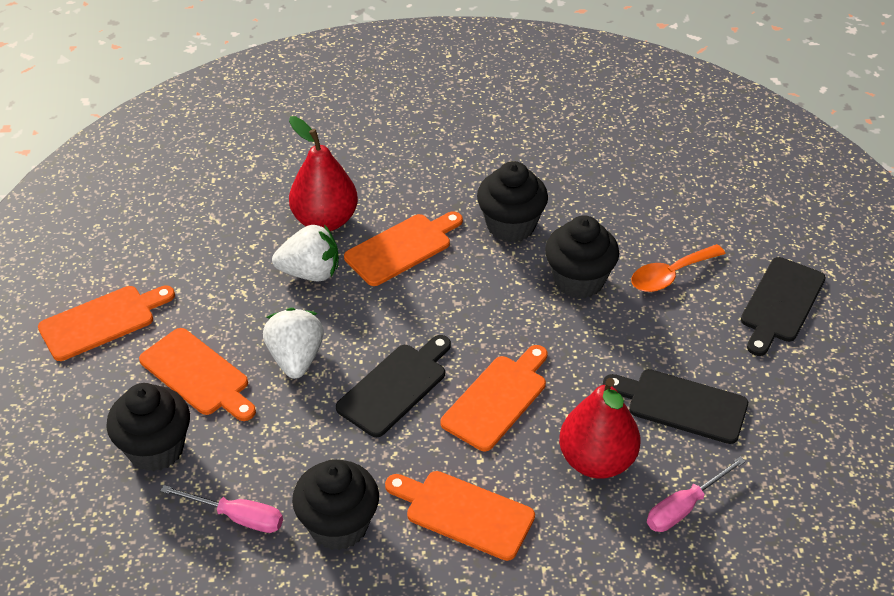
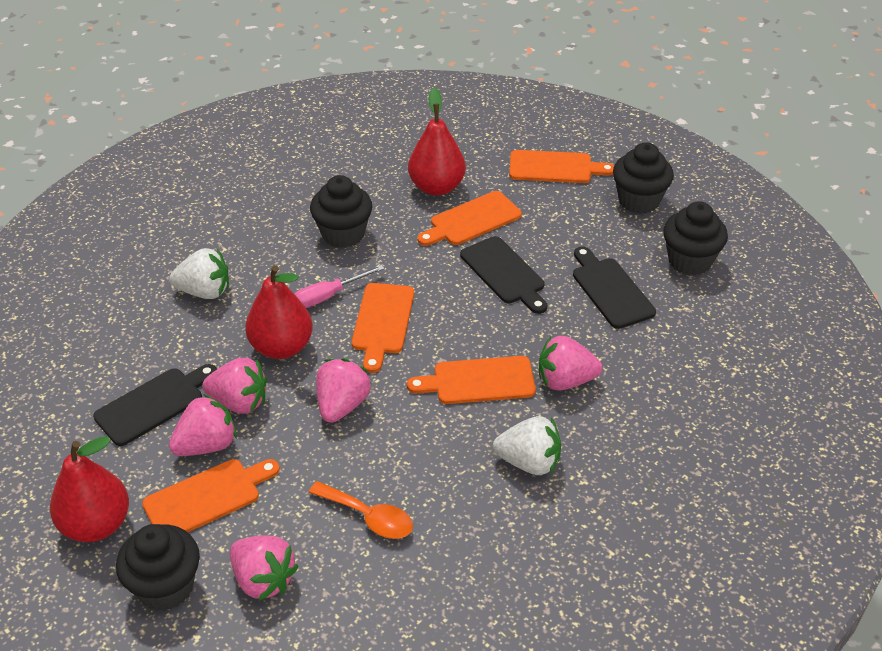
pink screwdriver: [160,485,283,533] [647,456,746,532] = 2 -> [295,265,385,308] = 1
pink strawberry: none = 0 -> [169,394,237,456] [202,358,267,414] [230,535,299,601] [316,358,371,423] [539,336,602,391] = 5
red pear: [289,116,358,231] [559,378,640,479] = 2 -> [50,436,129,542] [245,265,313,359] [408,88,466,196] = 3

